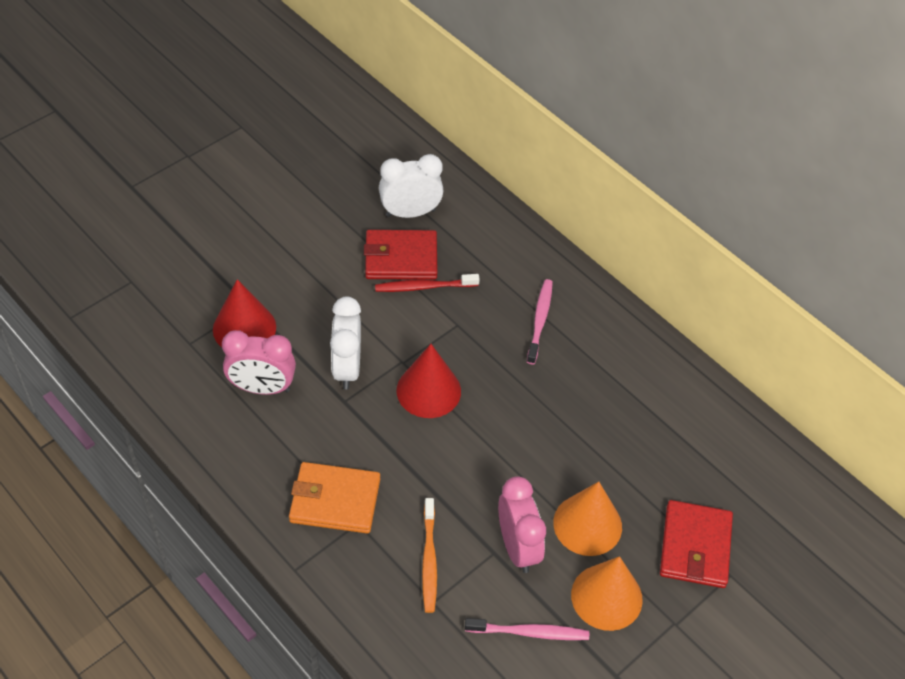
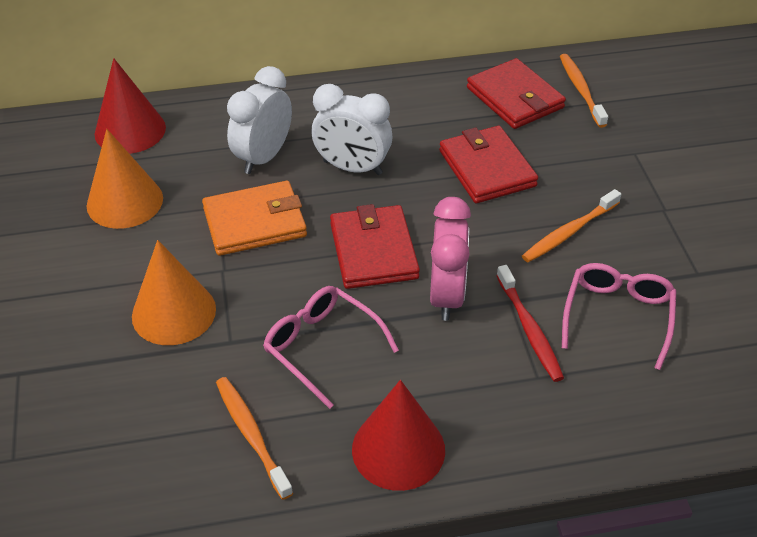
orange toothbrush: [422,498,437,613] = 1 -> [216,377,293,500] [522,189,621,262] [560,54,608,128] = 3
pink clock: [222,330,296,395] [498,476,546,573] = 2 -> [430,197,471,321] = 1
pink glasses: none = 0 -> [263,286,399,409] [562,263,676,370] = 2
pink toothbrush: [465,618,589,640] [527,279,553,365] = 2 -> none = 0
red wallet: [364,230,438,280] [660,500,733,588] = 2 -> [330,204,420,289] [439,126,538,203] [467,58,566,129] = 3

